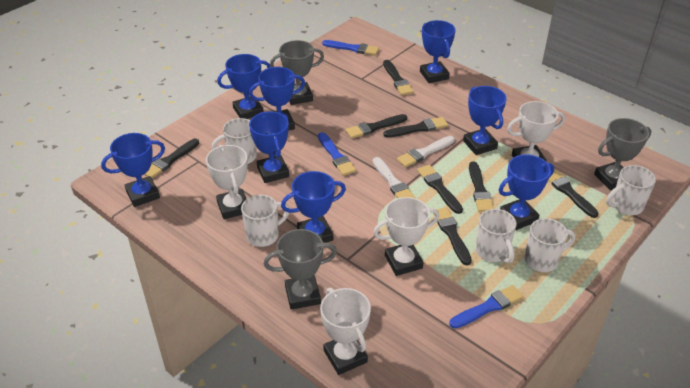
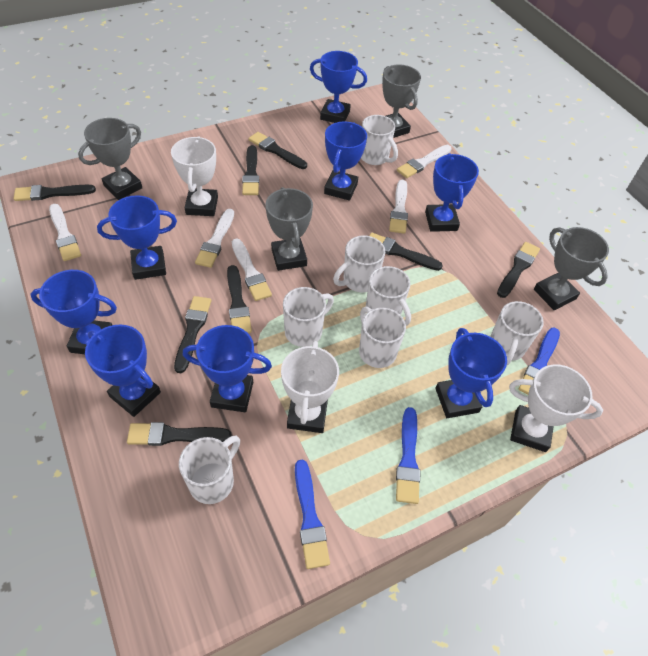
grey trophy: [264,229,337,310] [270,40,324,105] [594,118,651,190] = 3 -> [78,118,142,200] [266,187,313,271] [382,64,421,138] [534,227,609,310] = 4
white brush: [373,157,415,198] [397,136,455,167] = 2 -> [49,204,81,261] [195,209,234,268] [232,238,272,301] [389,180,408,234] [397,145,452,178] = 5
white mug: [212,118,257,164] [241,195,290,247] [476,209,516,264] [525,218,575,272] [606,165,656,215] = 5 -> [179,436,240,504] [283,287,334,347] [333,235,385,292] [359,307,406,368] [361,115,398,165] [366,266,411,326] [490,301,544,365] = 7
white trophy: [206,145,248,219] [320,288,371,375] [373,197,439,276] [507,101,565,162] = 4 -> [171,136,218,216] [281,341,339,433] [509,364,603,452] = 3

